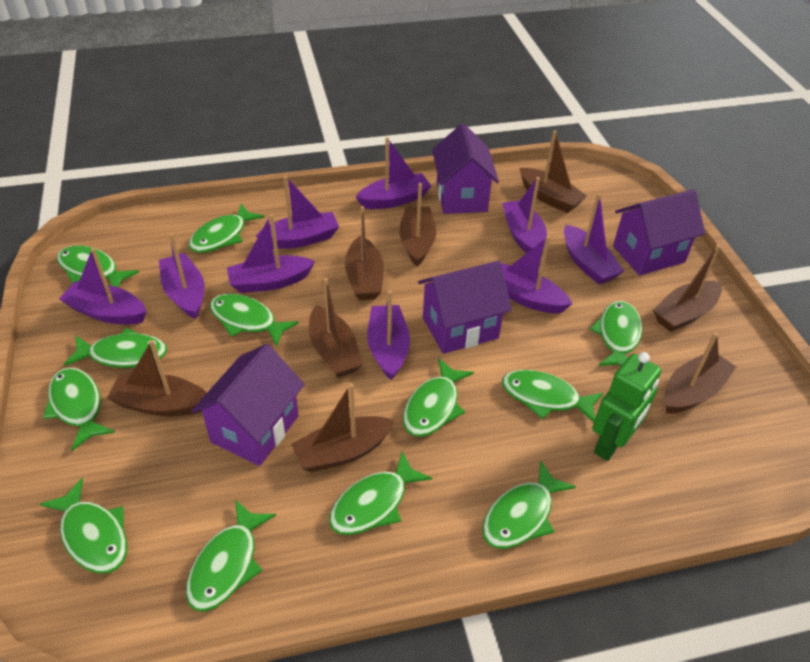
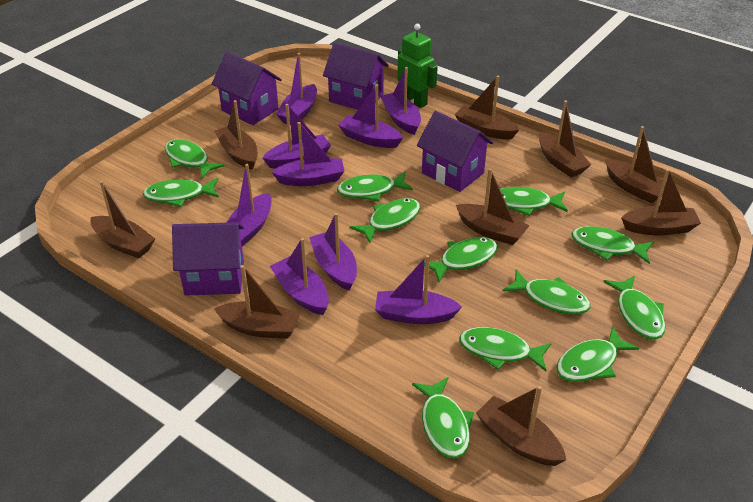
brown boat: [107,340,207,417] [291,383,395,472] [309,278,363,378] [345,206,384,300] [399,183,436,267] [520,130,587,213] [653,244,722,332] [664,332,736,414] = 8 -> [90,181,155,258] [214,265,300,339] [215,100,258,170] [455,76,519,140] [456,168,529,245] [476,386,566,466] [538,100,591,177] [605,126,666,203] [621,169,701,236] = 9

